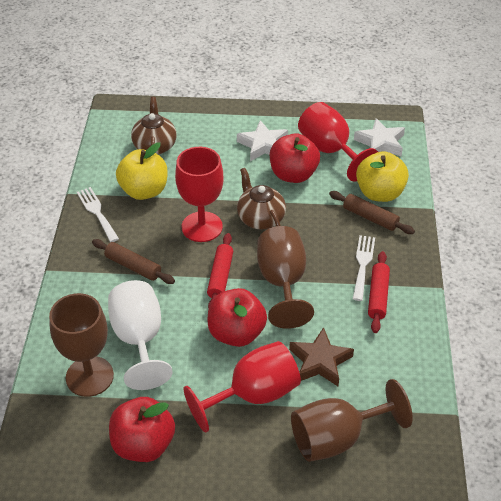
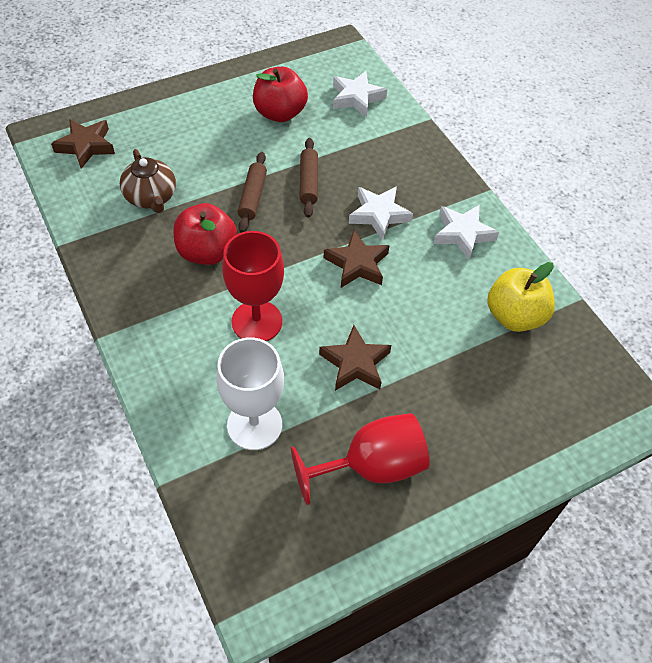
brown goblet: [49,293,114,397] [257,226,314,329] [291,379,413,462] = 3 -> none = 0
brown star: [289,327,354,386] = 1 -> [51,119,115,169] [319,325,391,391] [324,230,390,288] = 3
brown teapot: [131,97,177,155] [237,168,286,230] = 2 -> [120,149,176,213] = 1
red apple: [109,397,175,462] [207,288,267,347] [270,133,320,183] = 3 -> [173,203,237,265] [253,67,308,122] = 2
red goblet: [175,147,224,242] [184,341,301,433] [298,102,378,182] = 3 -> [222,231,284,341] [291,413,430,505] = 2
red rolling pin: [207,233,233,308] [368,251,390,333] = 2 -> none = 0
white fork: [77,187,119,242] [353,235,375,301] = 2 -> none = 0
white star: [237,120,288,161] [354,118,405,156] = 2 -> [333,71,387,117] [349,186,413,240] [434,204,499,260] = 3
yellow apple: [116,142,168,200] [356,151,409,202] = 2 -> [487,262,555,332] = 1

